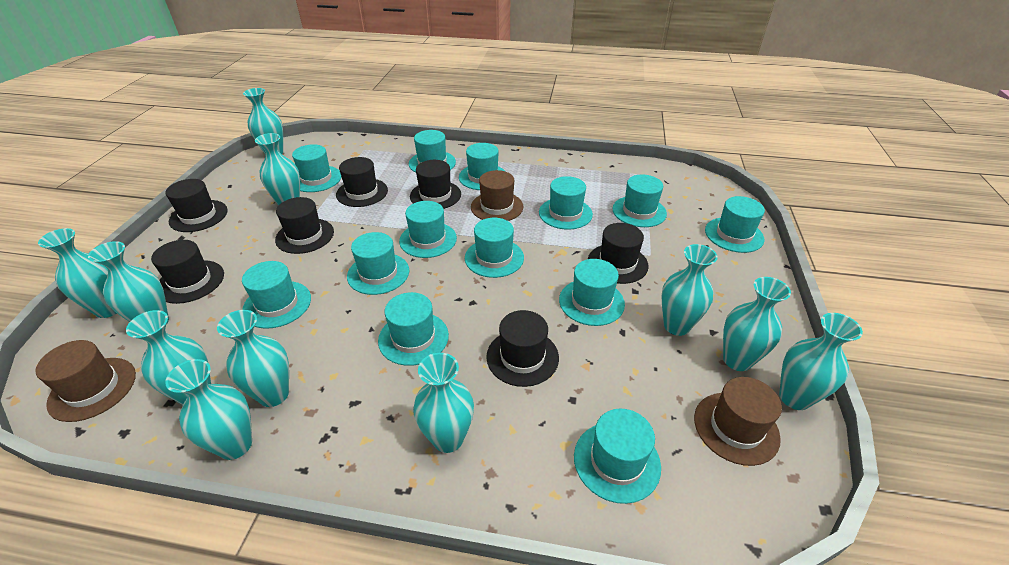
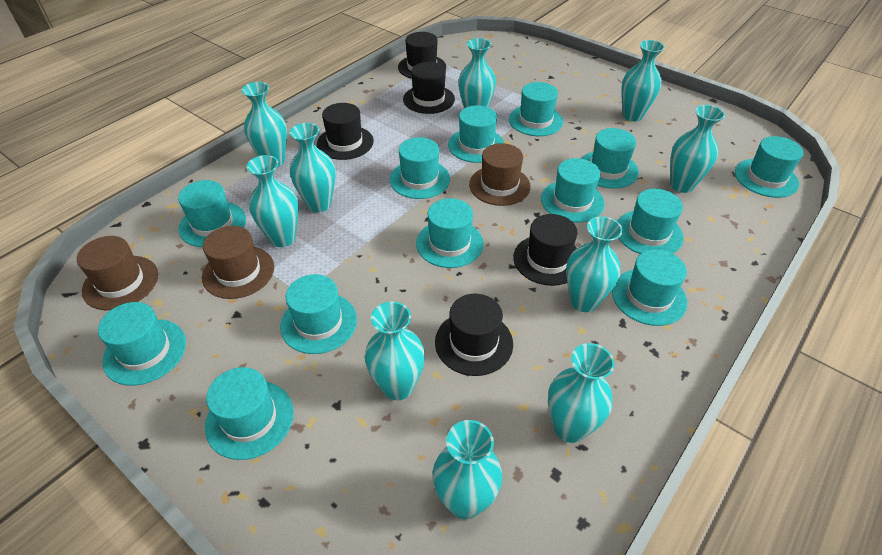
black hat: [151,240,224,304] [165,179,227,232] [275,197,334,254] [336,157,388,207] [410,160,461,209] [486,310,559,387] [588,223,649,284] = 7 -> [317,103,374,160] [398,32,446,79] [403,62,455,114] [435,294,513,376] [513,214,578,286] = 5
turquoise vase: [38,228,117,318] [88,241,169,323] [126,310,211,405] [165,359,252,460] [217,310,289,407] [243,88,283,155] [255,133,300,206] [413,353,474,453] [662,244,718,336] [723,277,791,371] [779,313,863,410] = 11 -> [241,82,287,167] [246,155,299,247] [290,123,335,212] [365,301,425,400] [433,420,502,519] [458,38,496,108] [548,343,615,443] [566,216,623,312] [621,40,665,121] [670,105,725,193] = 10

